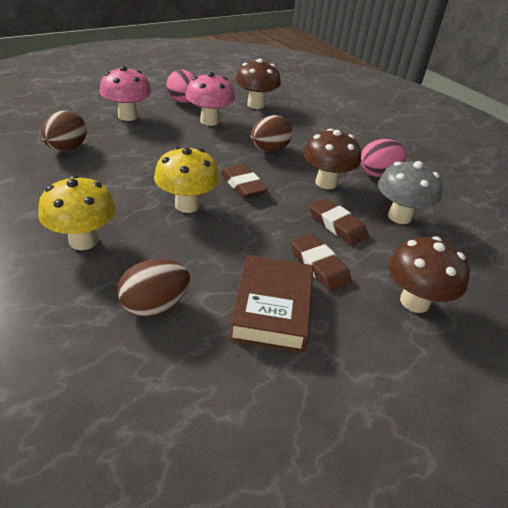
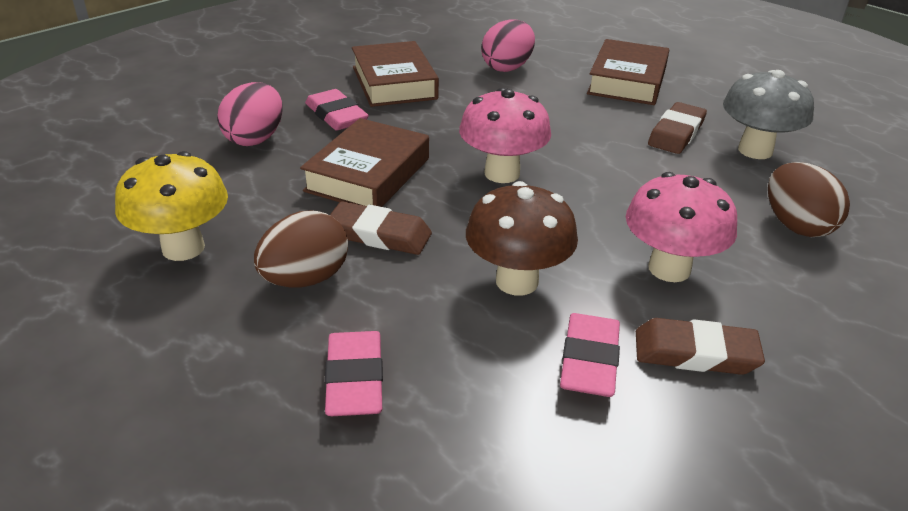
brown book: [229,255,313,353] = 1 -> [300,118,429,207] [352,41,439,107] [587,39,669,105] = 3
brown egg: [41,110,87,151] [117,259,190,317] [251,115,292,152] = 3 -> [254,210,348,287] [768,162,850,237] = 2
brown mushroom: [235,59,281,109] [303,129,361,189] [389,236,470,313] = 3 -> [466,181,578,295] = 1
pink eraser: none = 0 -> [305,89,369,131] [325,331,383,416] [560,313,620,397] = 3
yellow mushroom: [38,175,116,250] [154,147,220,213] = 2 -> [115,151,228,261] = 1

